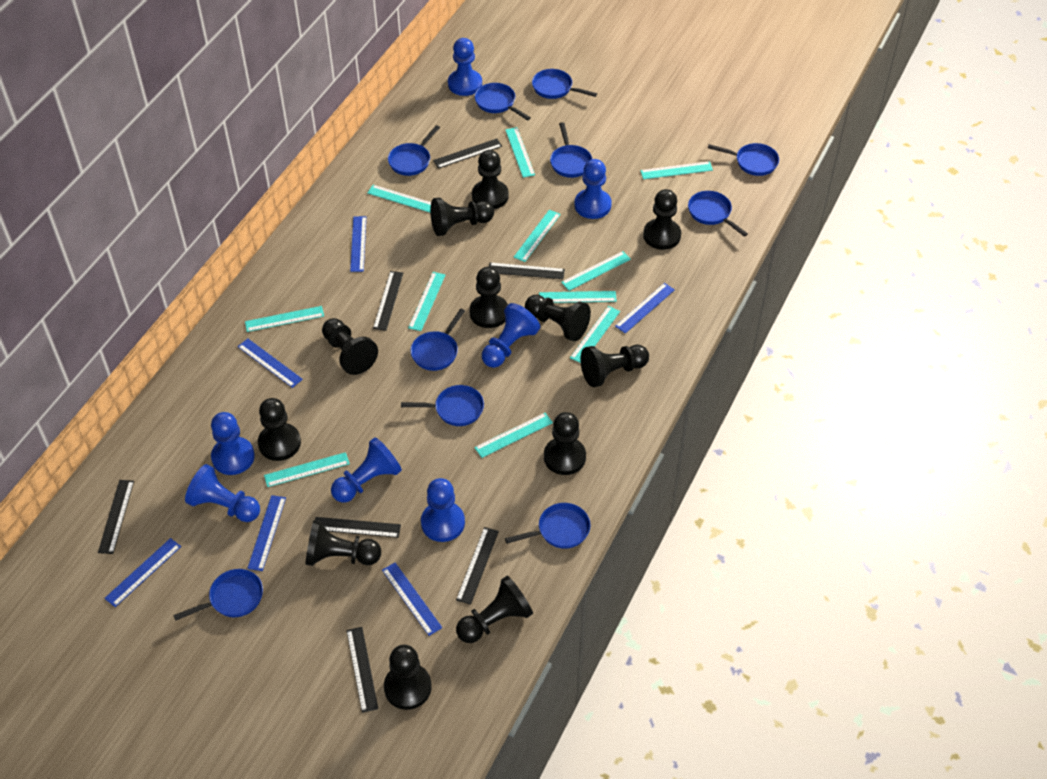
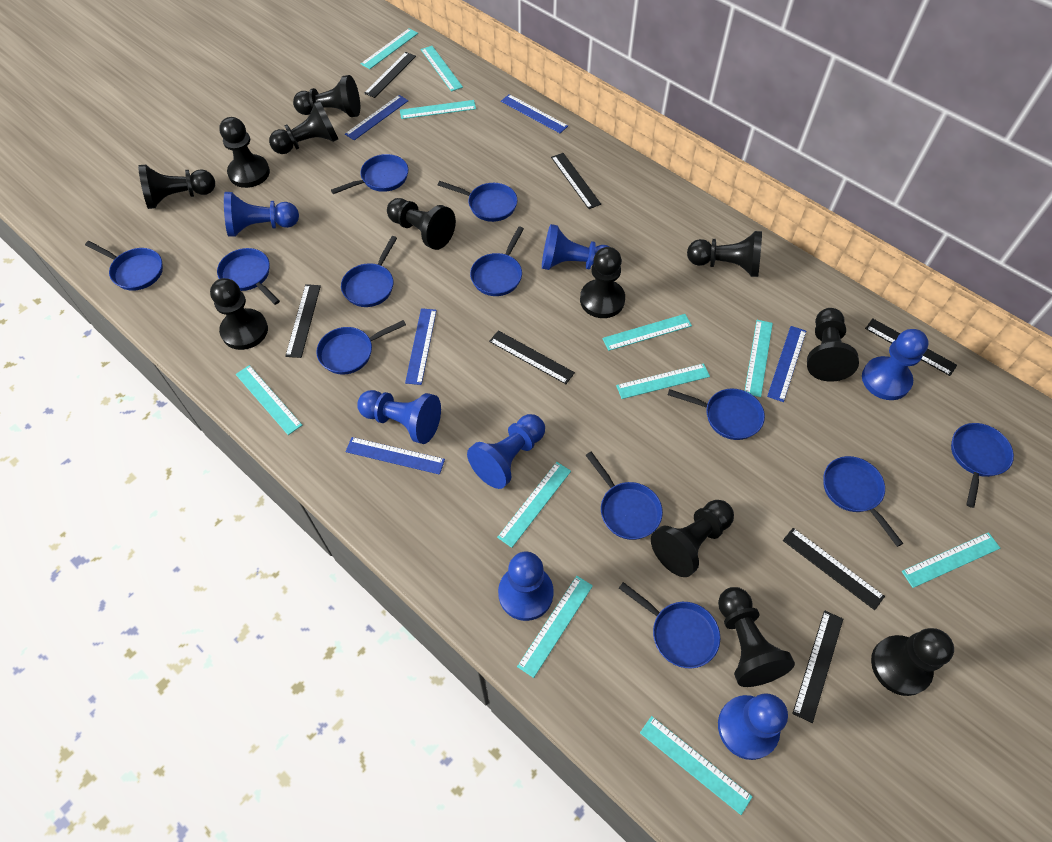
blue pan: [173,569,263,621] [388,125,440,176] [401,385,484,426] [410,309,465,371] [475,83,531,121] [505,503,591,549] [532,69,597,99] [550,122,592,178] [688,191,748,237] [708,143,779,176] = 10 -> [85,241,163,291] [217,248,280,305] [316,320,406,374] [331,154,408,194] [341,236,397,307] [438,181,517,222] [470,226,524,296] [586,452,663,540] [619,582,720,668] [668,389,765,440] [823,456,904,547] [951,423,1014,508] = 12
blue ruler: [104,538,181,607] [238,339,303,388] [247,495,286,571] [350,216,366,272] [382,563,442,636] [615,283,675,333] = 6 -> [345,95,408,140] [346,437,445,475] [405,308,437,385] [501,94,568,133] [767,326,806,402] = 5

